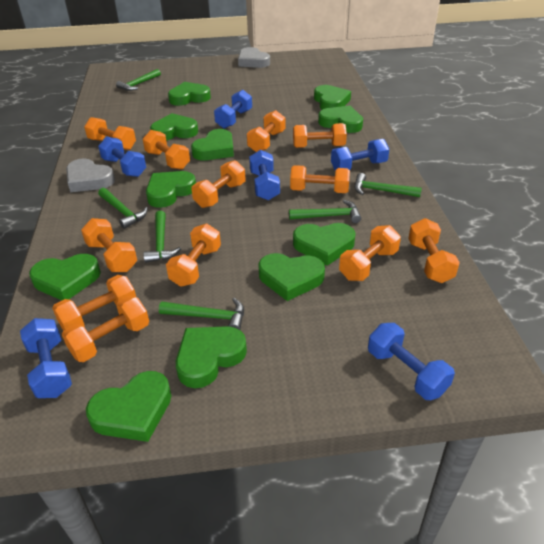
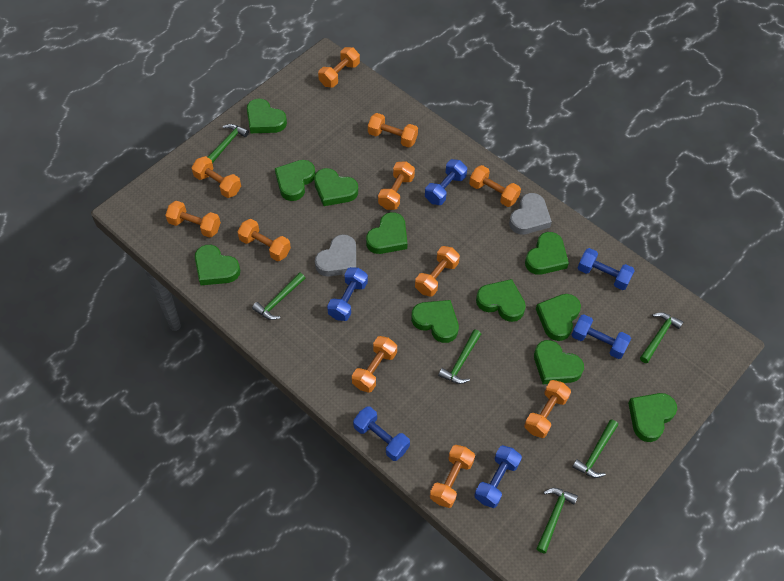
orange dumbbell: [52,275,136,330] [62,296,149,362] [81,218,137,272] [84,117,136,150] [143,130,190,170] [166,224,221,287] [192,160,245,208] [247,110,285,152] [290,165,350,193] [293,123,347,148] [339,225,401,281] [408,218,460,283] = 12 -> [165,201,221,238] [191,156,241,198] [238,219,291,261] [318,47,360,87] [352,336,397,393] [368,113,418,148] [378,161,415,210] [415,246,460,297] [430,445,475,508] [469,165,521,207] [524,380,571,438] = 11

